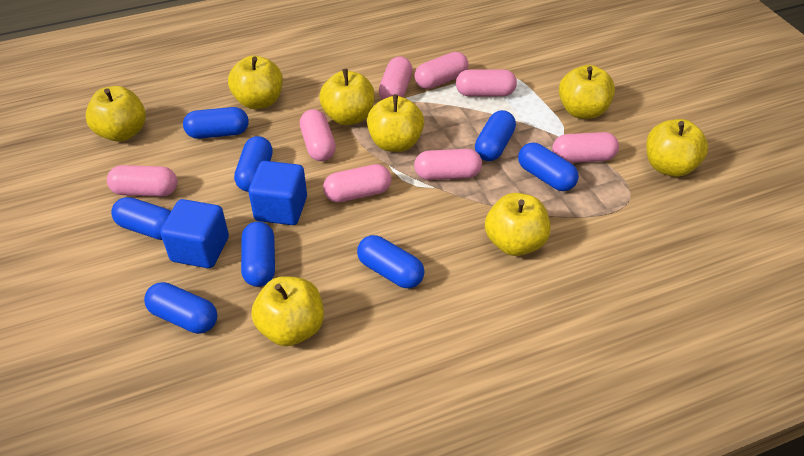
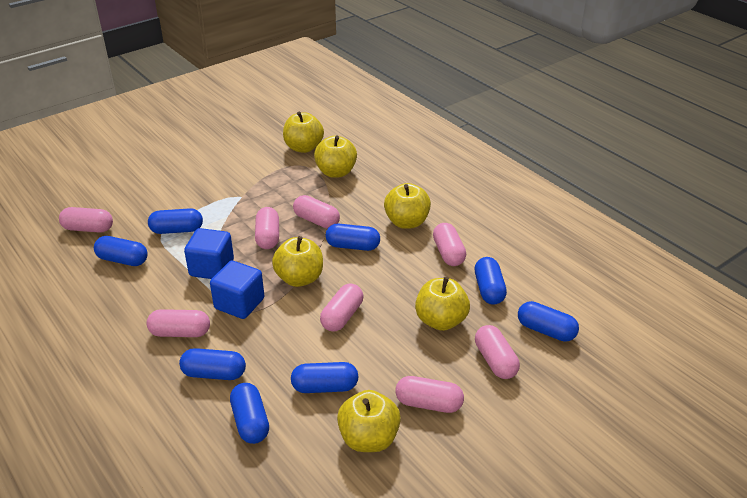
yellow apple: [85,86,146,142] [228,56,283,109] [251,276,324,346] [319,69,374,125] [367,94,424,152] [485,193,551,256] [559,65,615,119] [646,119,708,177] = 8 -> [272,236,323,287] [283,112,324,153] [314,135,357,178] [337,390,401,452] [384,183,431,229] [415,277,470,331] = 6

